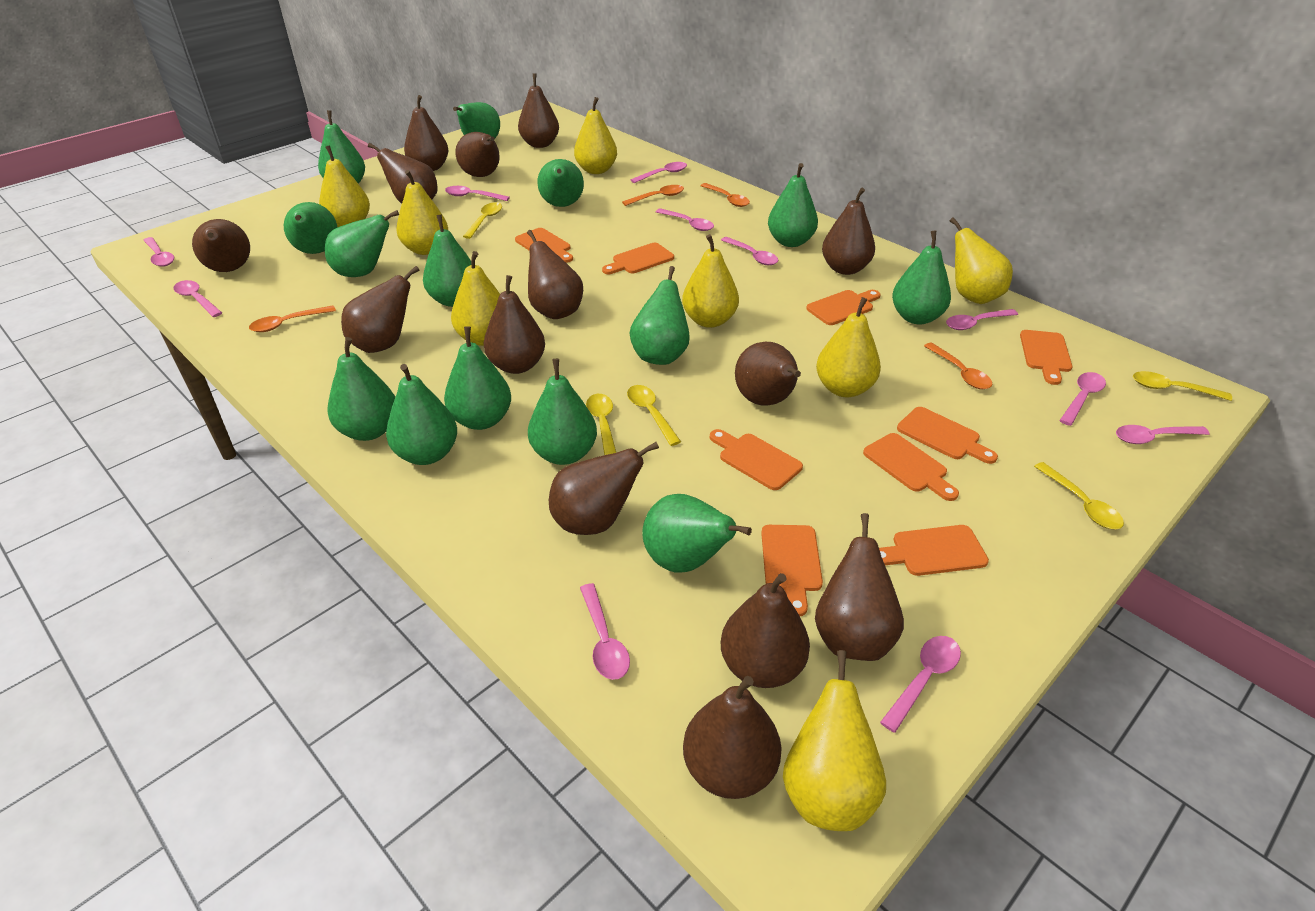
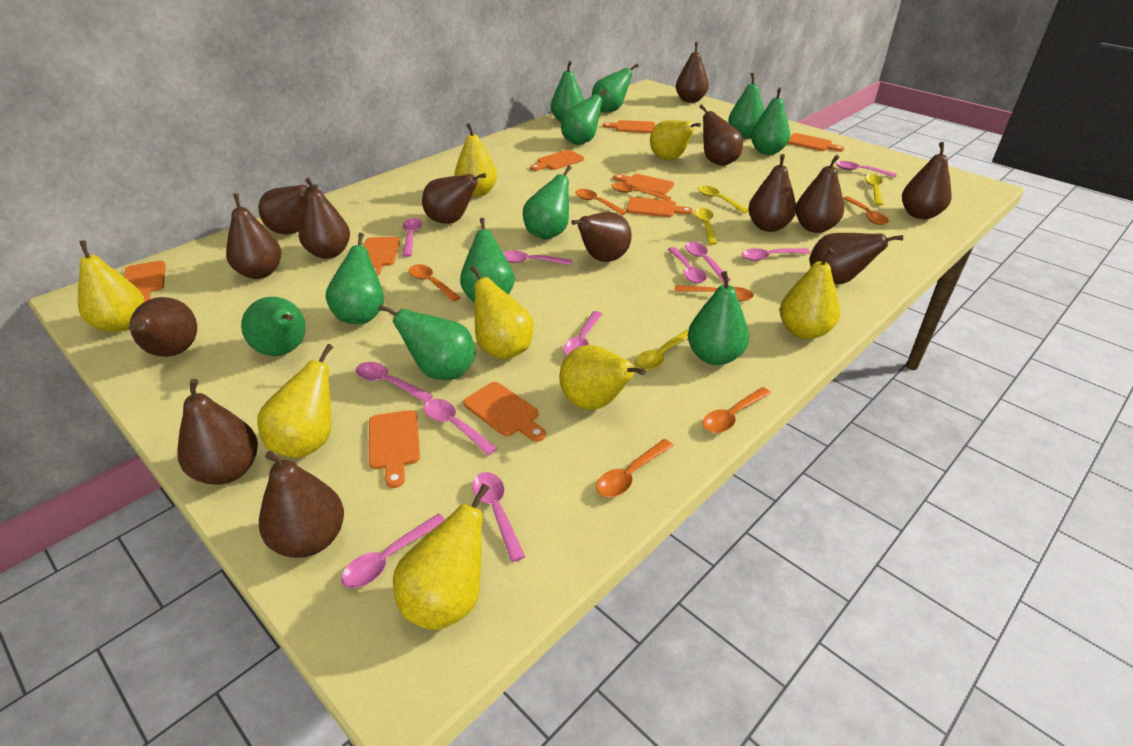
green pear: [284,202,337,254] [318,110,365,184] [325,210,399,277] [327,337,395,441] [386,364,457,465] [423,215,471,307] [444,326,511,430] [453,102,500,138] [528,359,597,465] [537,159,584,207] [630,266,690,365] [642,494,752,573] [768,163,818,247] [892,231,951,324] = 14 -> [241,297,306,356] [326,233,384,324] [378,304,476,380] [460,218,515,302] [523,166,572,240] [551,61,584,122] [561,89,607,145] [592,64,638,112] [688,271,749,365] [728,73,764,139] [751,87,790,155] = 11
orange spoon: [249,306,336,332] [622,185,684,206] [700,183,750,207] [924,342,992,389] = 4 -> [409,264,461,302] [575,189,626,215] [596,439,673,497] [611,182,671,200] [674,285,754,301] [702,387,771,433] [843,196,889,225] = 7
yellow spoon: [463,202,502,239] [586,394,616,455] [627,385,681,446] [1034,462,1124,529] [1133,371,1232,401] = 5 -> [635,330,689,370] [694,208,717,245] [698,185,749,214] [865,174,883,206] = 4

